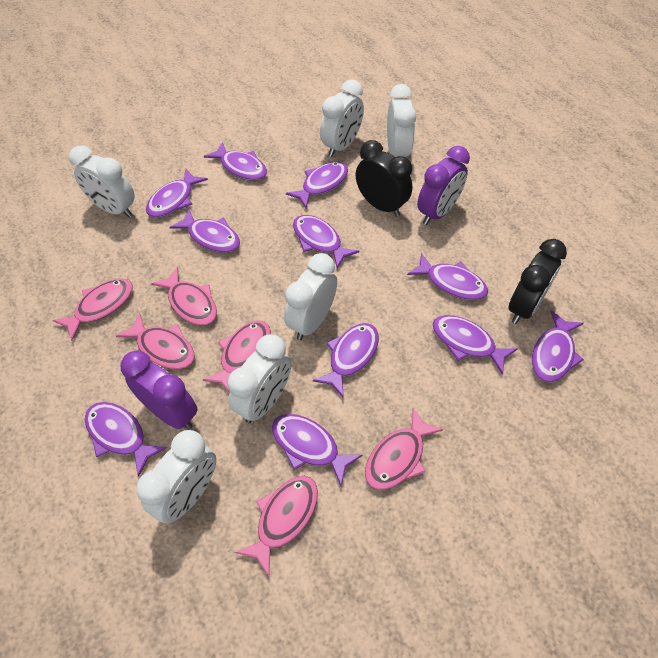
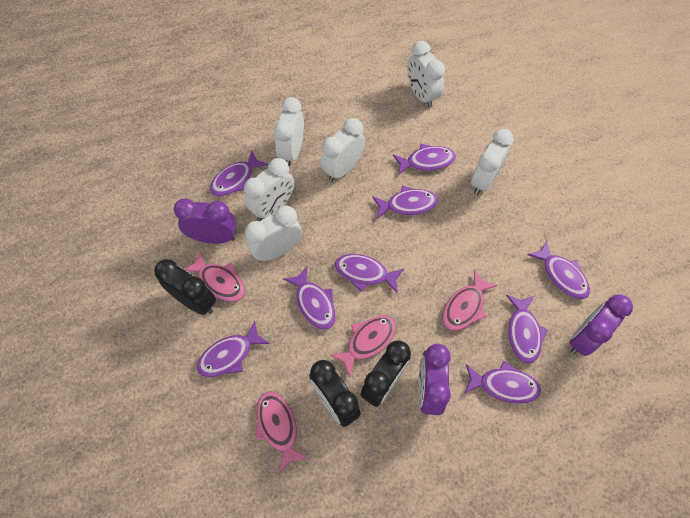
black clock: [356,140,412,217] [508,239,567,324] = 2 -> [154,259,216,315] [309,360,361,427] [360,340,411,407] = 3
pink fish: [52,279,133,341] [116,313,194,369] [151,267,217,326] [203,320,271,392] [235,476,318,576] [365,408,443,490] = 6 -> [184,251,245,302] [255,392,308,473] [330,315,396,376] [443,270,498,331] = 4
purple clock: [121,351,198,430] [417,146,470,225] = 2 -> [174,198,236,244] [418,344,451,415] [569,294,633,356] = 3
purple fish: [84,402,167,477] [146,169,208,218] [170,210,240,253] [204,142,267,181] [272,414,362,486] [286,162,348,208] [293,215,359,268] [313,323,379,398] [407,253,488,300] [433,315,518,375] [532,310,584,383] = 11 -> [197,320,270,377] [210,151,268,196] [283,266,336,330] [335,254,404,293] [372,185,438,219] [393,144,456,176] [464,361,541,404] [506,295,548,364] [527,241,590,299] = 9

